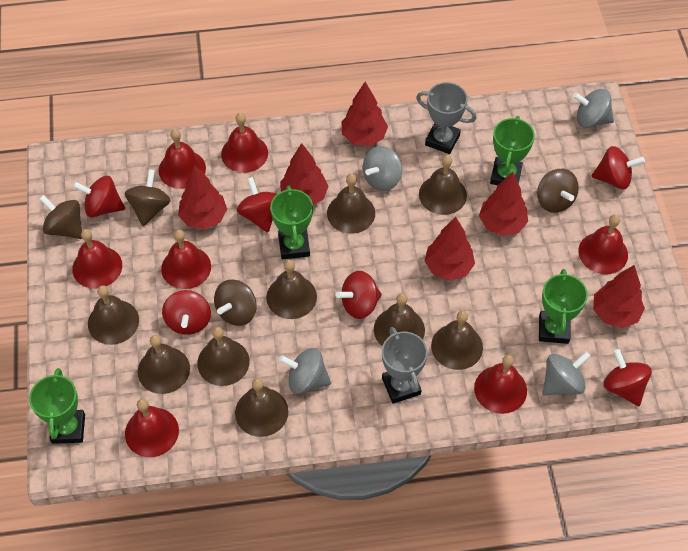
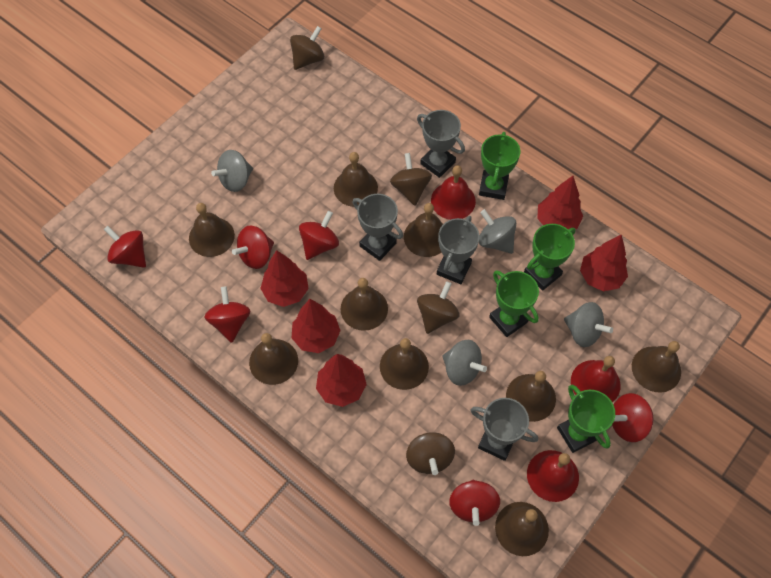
grey trophy: [382,327,428,404] [416,82,477,154] = 2 -> [352,194,403,261] [417,110,465,178] [437,216,480,284] [471,398,538,461] = 4
red bell: [72,229,122,289] [125,399,179,457] [159,129,206,189] [161,230,211,289] [221,113,268,173] [474,355,527,414] [578,215,628,274] = 7 -> [431,165,476,220] [527,450,579,502] [571,356,621,402] = 3
red tree: [178,165,227,229] [281,143,329,205] [341,82,388,146] [425,217,475,281] [479,172,528,236] [593,265,645,328] = 6 -> [260,250,309,307] [292,299,341,353] [316,354,367,407] [537,176,583,229] [580,234,628,291] = 5

